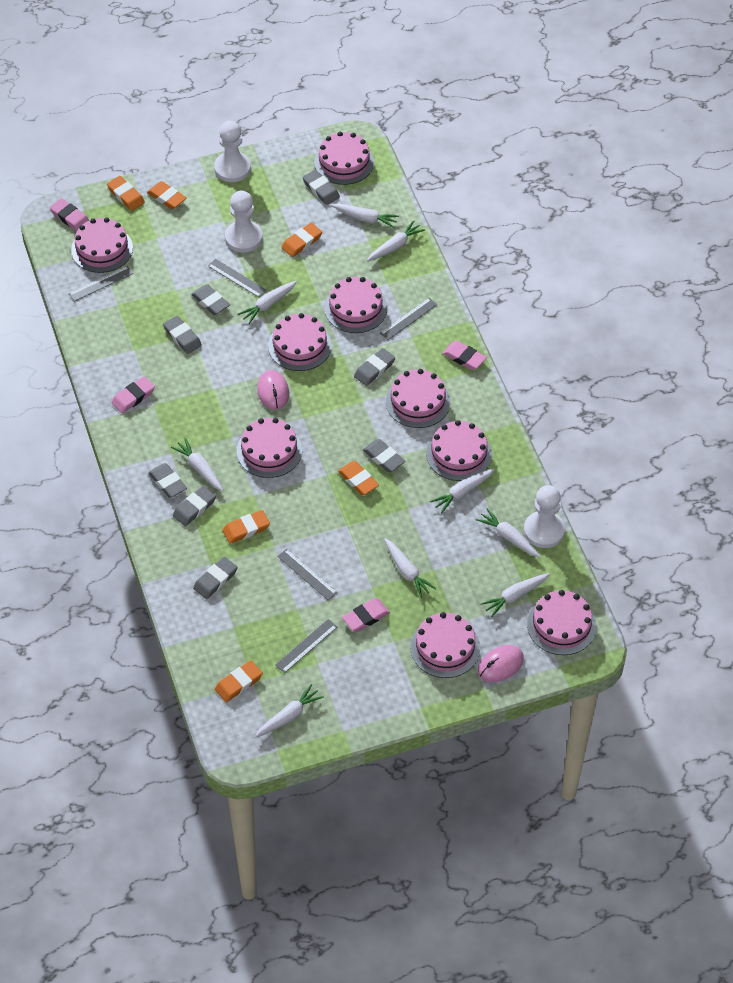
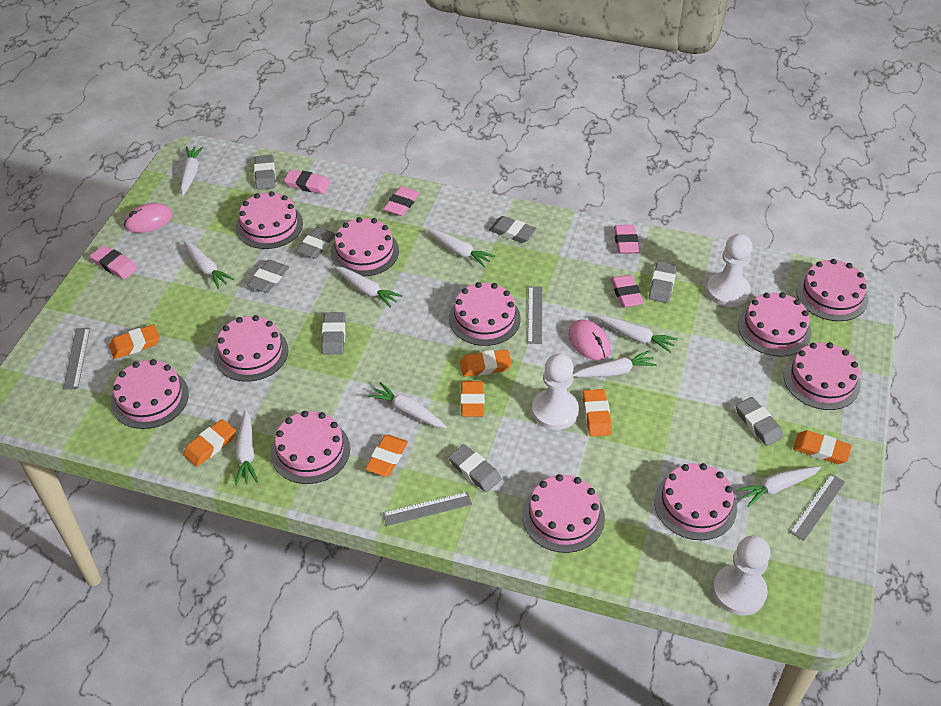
grey ruler: [69,266,133,302] [208,259,267,298] [275,619,337,673] [277,549,338,600] [380,298,437,340] = 5 -> [63,328,90,390] [383,492,472,526] [528,286,542,344] [790,474,845,541] = 4
orange eraser: [107,176,145,211] [147,181,186,209] [215,660,263,702] [223,510,270,544] [281,223,322,257] [338,461,379,495] = 6 -> [109,324,160,359] [183,419,236,467] [365,435,408,477] [460,350,512,377] [461,381,485,417] [583,389,612,436] [793,430,852,464] = 7
pink cake: [71,218,133,273] [237,418,302,478] [268,313,332,371] [314,132,374,185] [324,277,387,333] [386,369,450,428] [410,612,480,678] [426,420,492,481] [527,590,596,655] = 9 -> [111,359,189,429] [214,315,288,382] [236,191,303,249] [271,411,350,484] [331,217,399,276] [449,282,521,346] [522,474,605,553] [654,463,737,540] [738,292,811,357] [784,342,861,410] [796,259,868,321] = 11
pink eraser: [50,198,90,231] [111,376,155,413] [342,598,390,632] [442,341,487,370] = 4 -> [90,245,138,279] [284,169,331,194] [383,186,420,216] [611,275,644,307] [614,225,639,254] = 5

